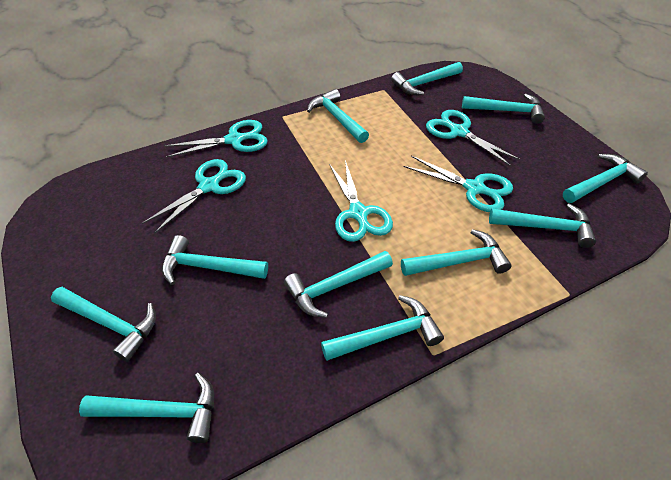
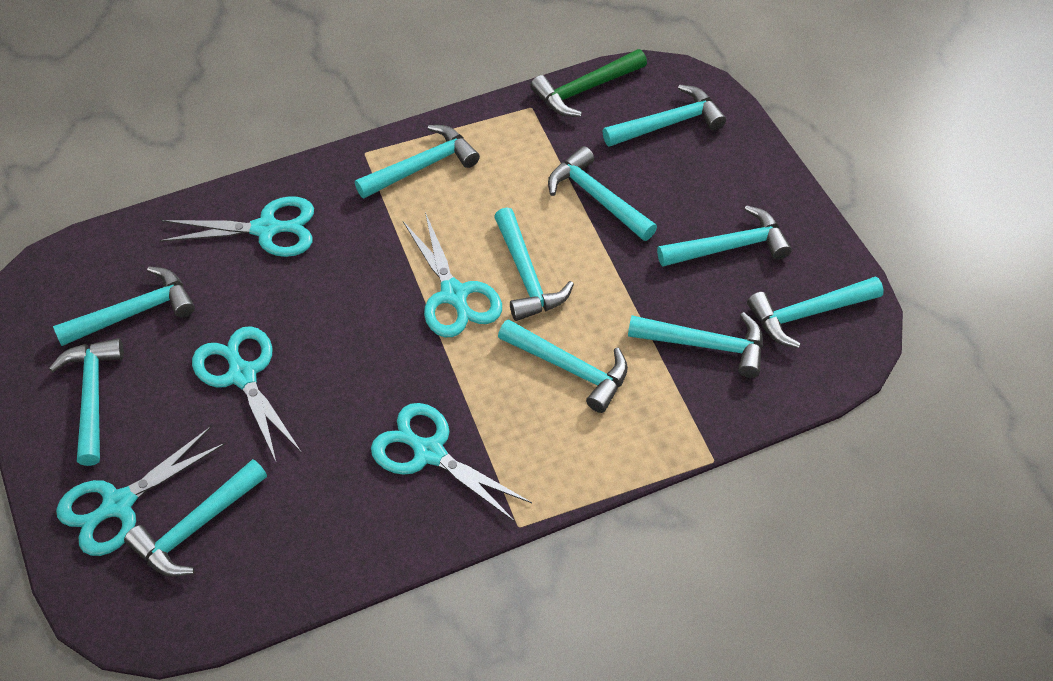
green hammer: none = 0 -> [530,49,647,117] = 1

